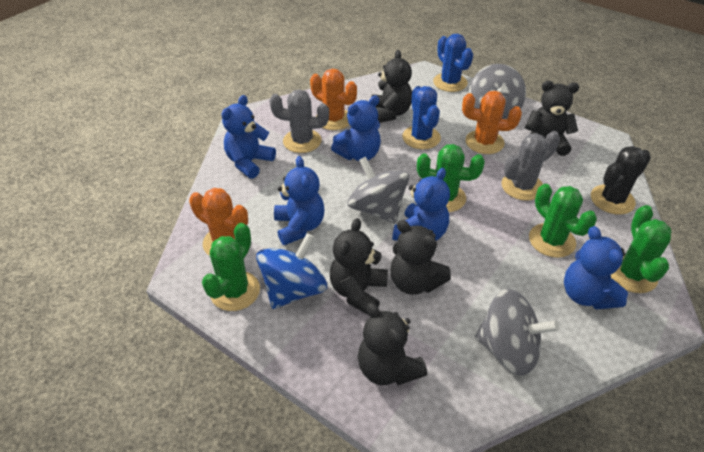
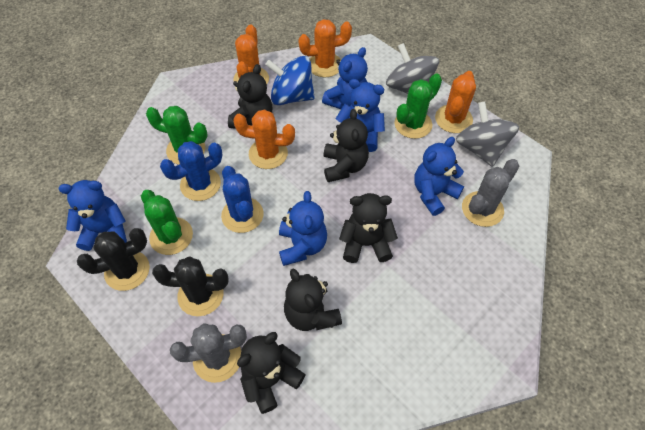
black cactus: [591,146,651,215] = 1 -> [77,228,150,291] [152,256,229,316] = 2
green cactus: [202,223,260,311] [417,144,485,212] [529,184,597,258] [611,205,671,293] = 4 -> [141,190,193,255] [146,106,208,165] [395,73,442,139] = 3
grey spinning top: [348,157,409,224] [469,64,526,119] [475,289,559,376] = 3 -> [386,43,439,94] [456,101,519,167] = 2
orange cactus: [189,188,248,256] [310,69,357,130] [462,91,522,154] = 3 -> [233,25,269,84] [233,109,295,169] [298,19,352,77] [435,71,476,133] = 4

